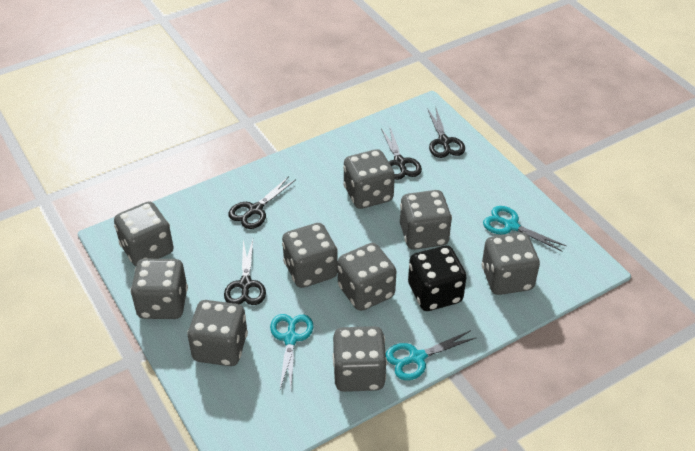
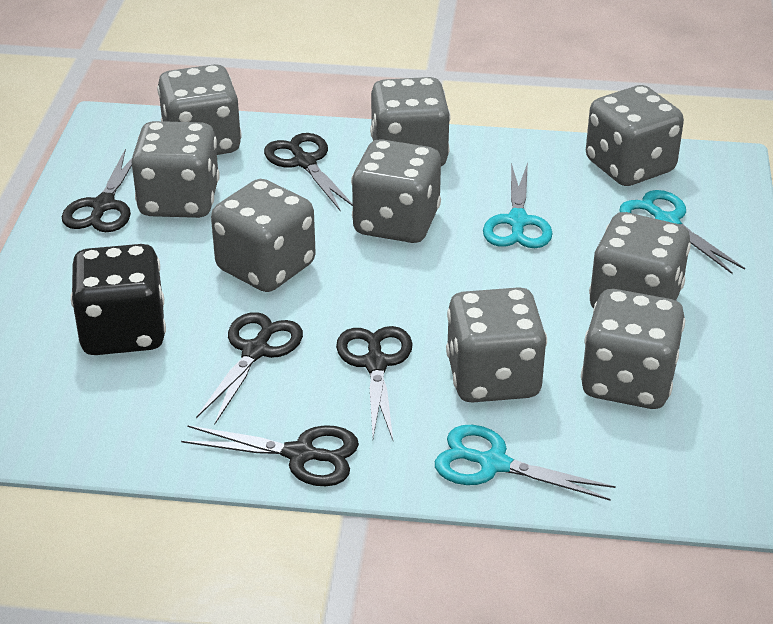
black scissors: [224,240,266,305] [228,176,295,229] [381,128,422,180] [427,108,465,158] = 4 -> [62,148,132,232] [181,425,359,486] [196,312,303,425] [264,133,353,210] [336,326,413,440] = 5

